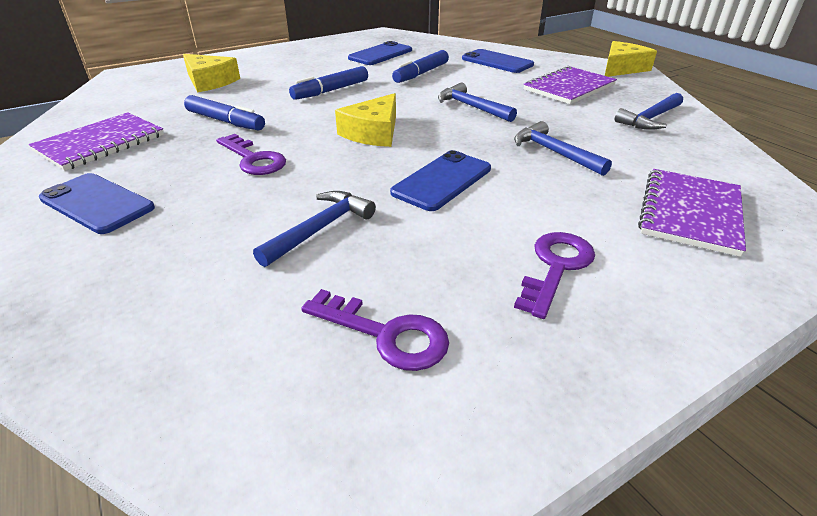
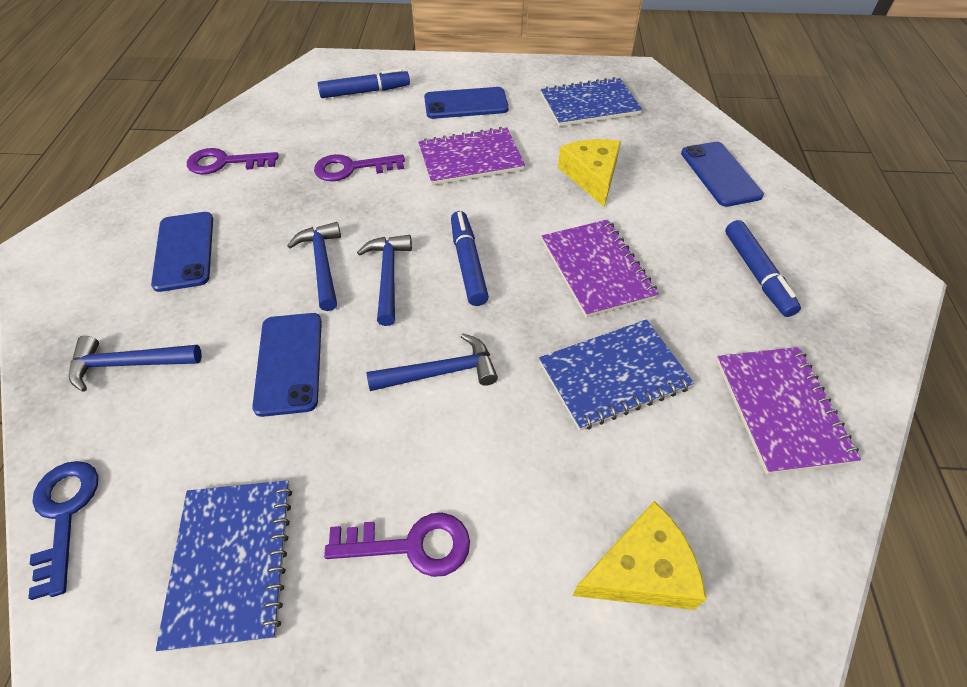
blue key: none = 0 -> [28,461,98,600] = 1
blue notebook: none = 0 -> [156,480,292,652] [539,319,694,431] [541,77,642,127] = 3
yellow cheese: [183,54,240,92] [335,93,396,147] [605,41,657,77] = 3 -> [558,139,621,207] [573,501,707,610] = 2

